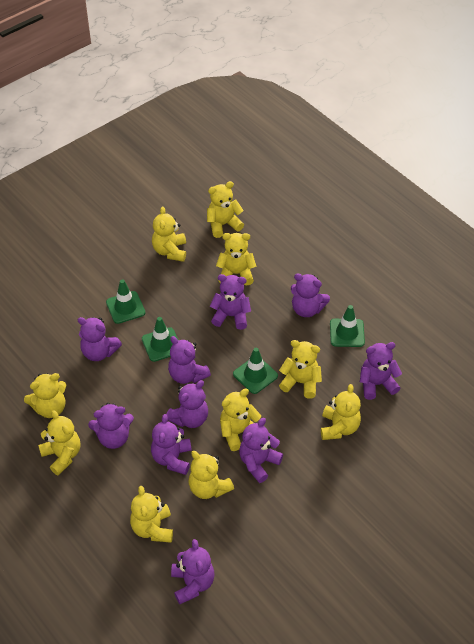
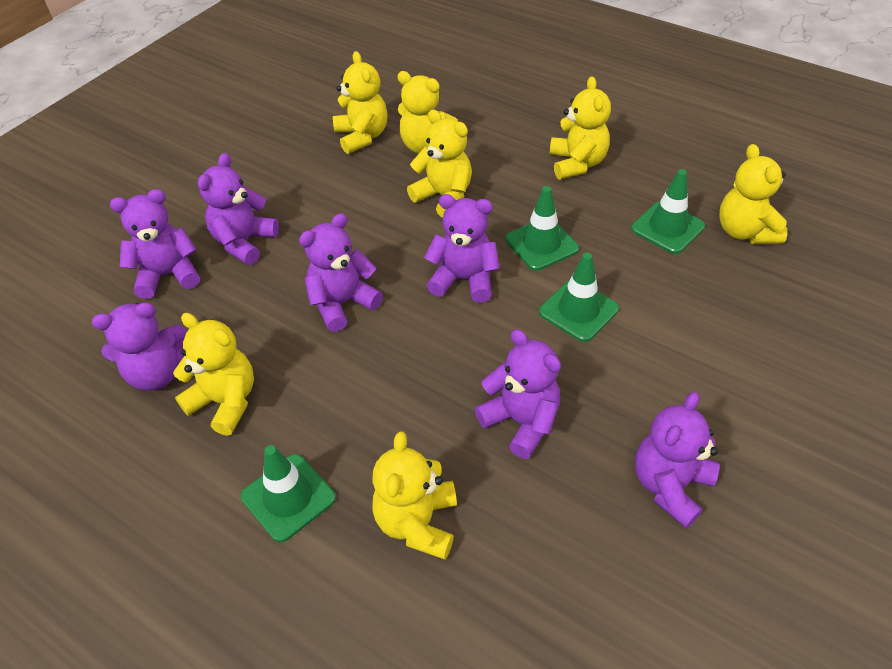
purple teddy bear: [78,317,122,361] [88,403,134,449] [151,414,192,475] [167,380,208,428] [168,336,211,384] [171,539,215,604] [210,274,251,330] [239,418,283,483] [291,273,330,317] [360,342,402,400] = 10 -> [92,302,186,391] [110,189,200,299] [198,153,279,265] [299,213,383,332] [424,194,500,303] [475,329,561,459] [635,392,720,528] = 7
yellow teddy bear: [24,373,66,418] [38,410,80,475] [130,486,173,543] [152,207,186,262] [189,451,234,499] [207,181,244,238] [216,233,257,285] [220,389,261,451] [279,340,322,399] [321,384,361,440] = 10 -> [173,313,254,436] [333,51,388,154] [372,431,457,560] [397,71,458,154] [407,110,472,218] [550,76,611,180] [719,144,787,244] = 7

